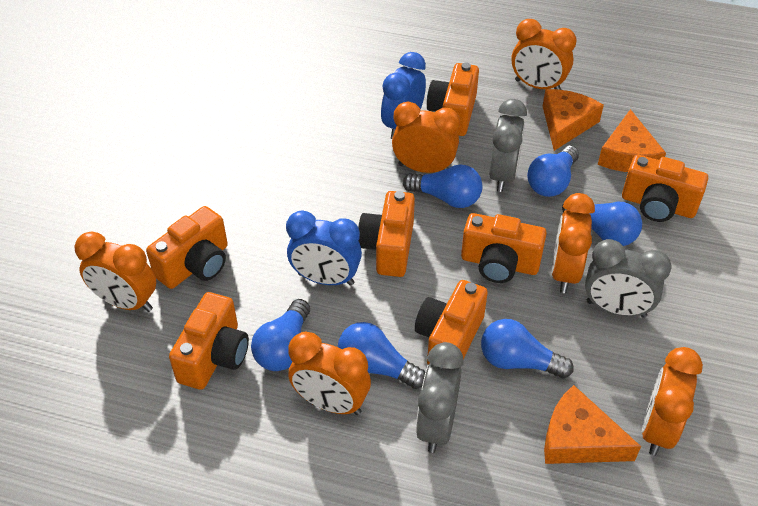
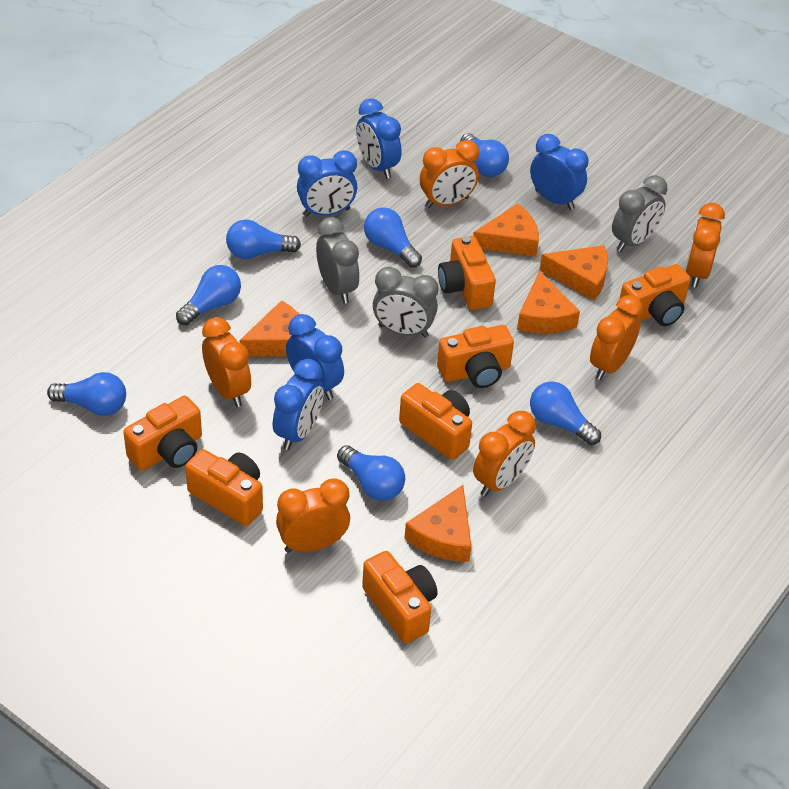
blue clock: [286,210,362,286] [381,52,426,139] = 2 -> [273,359,324,450] [286,314,344,400] [297,150,357,217] [356,98,401,179] [530,134,589,210] = 5
blue light bulb: [251,299,310,371] [338,322,425,389] [403,165,483,208] [481,319,574,378] [527,145,579,197] [562,202,642,246] = 6 -> [47,372,126,416] [176,265,241,326] [226,220,301,259] [337,445,405,501] [364,208,422,268] [460,133,509,177] [530,381,601,445] = 7
orange cheese: [543,89,604,151] [544,385,641,464] [598,109,666,172] = 3 -> [239,300,299,357] [404,485,471,562] [473,203,539,257] [517,271,580,334] [540,245,608,301] = 5

